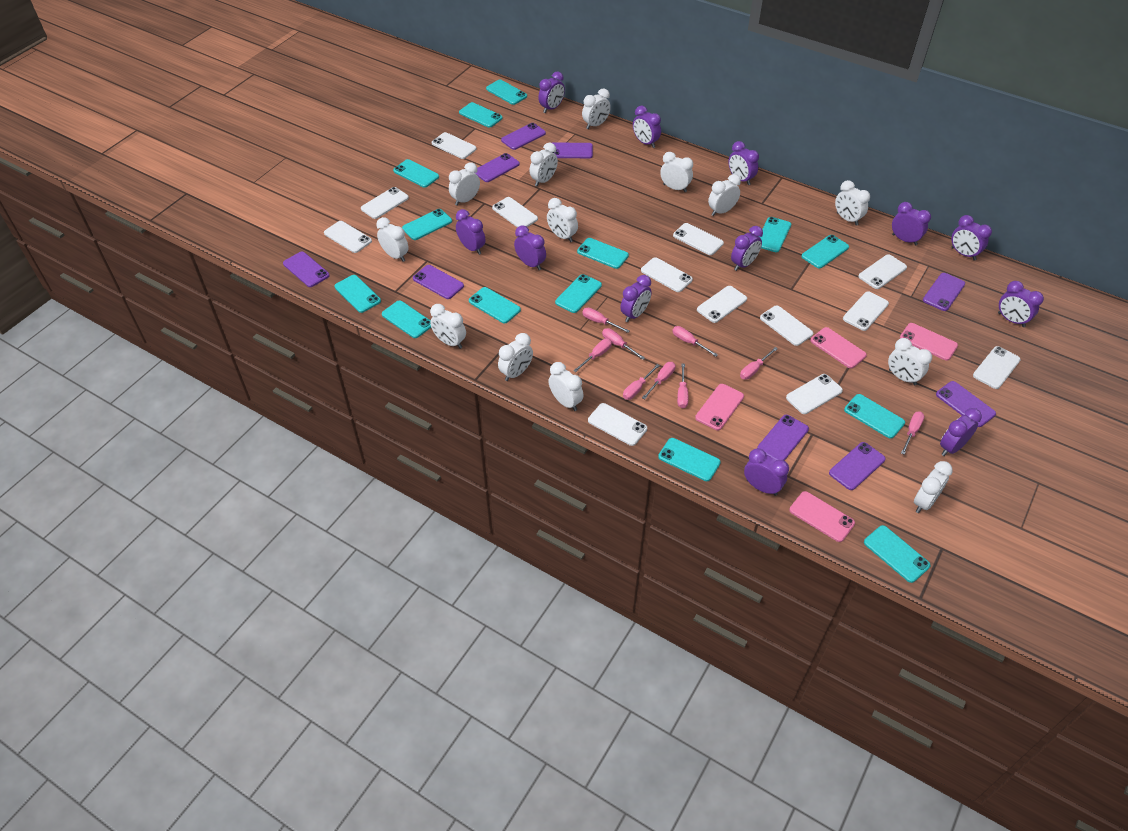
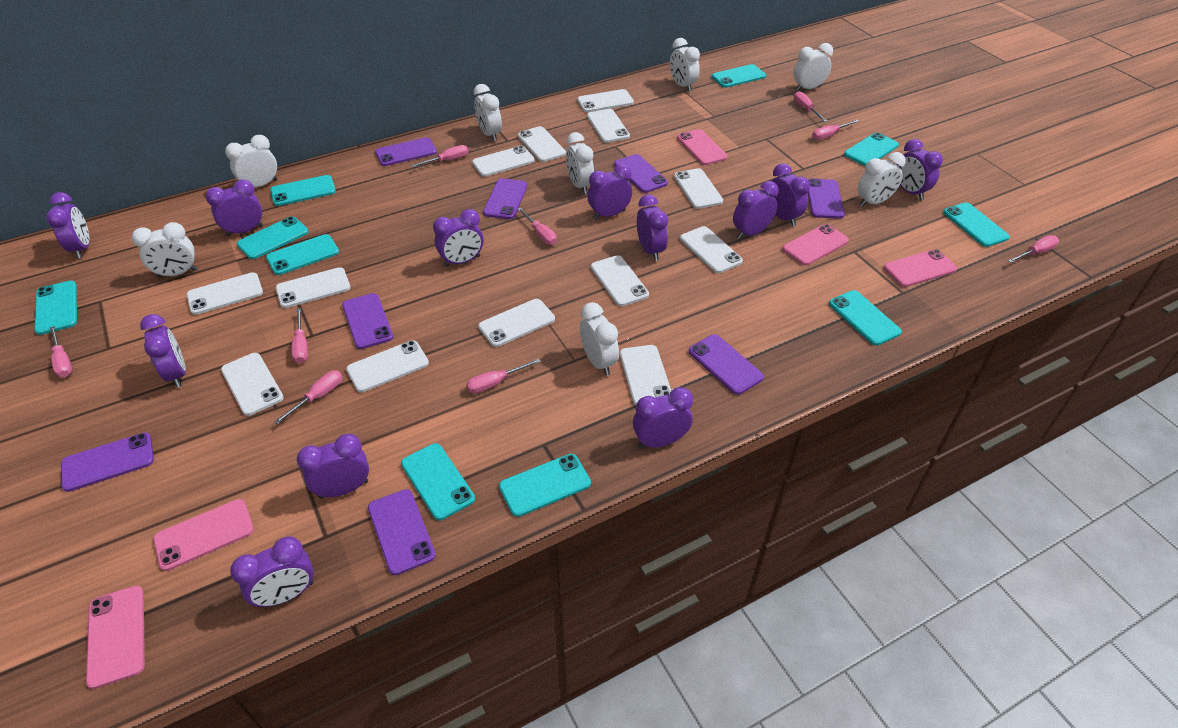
pink phone: [695,384,744,431] [789,491,855,542] [810,327,867,368] [900,323,958,361] = 4 -> [86,586,145,689] [153,499,254,571] [677,129,728,165] [783,224,849,265] [884,249,957,287] = 5
purple phone: [283,252,330,287] [413,265,464,299] [475,153,520,182] [501,123,546,150] [553,142,593,158] [757,415,809,461] [829,442,886,490] [923,273,965,311] [936,381,996,427] = 9 -> [61,432,154,492] [342,293,393,349] [368,489,436,575] [375,137,437,166] [483,178,528,219] [614,154,668,193] [689,334,764,395] [807,178,845,219] = 8
turquoise phone: [334,275,381,313] [382,300,431,338] [393,159,439,188] [402,209,452,240] [459,102,503,128] [469,287,521,323] [486,80,527,105] [555,274,602,313] [577,238,629,269] [658,438,721,481] [760,217,791,252] [801,235,849,268] [844,394,905,438] [864,525,930,583] = 14 -> [35,281,77,335] [237,216,309,259] [266,234,339,275] [270,175,336,206] [401,443,475,520] [499,454,591,517] [712,64,766,88] [829,290,902,346] [844,132,899,166] [943,202,1010,247] = 10
white clock: [376,217,409,262] [430,304,466,349] [449,162,480,206] [498,333,533,381] [530,143,558,186] [547,198,578,242] [548,362,584,411] [582,88,611,129] [660,152,693,192] [708,174,741,216] [835,180,870,226] [888,338,932,385] [914,461,953,513] = 13 -> [132,222,197,278] [225,135,277,187] [474,84,502,141] [566,132,594,194] [580,302,619,376] [670,38,700,92] [793,43,833,91] [858,152,906,207] = 8

